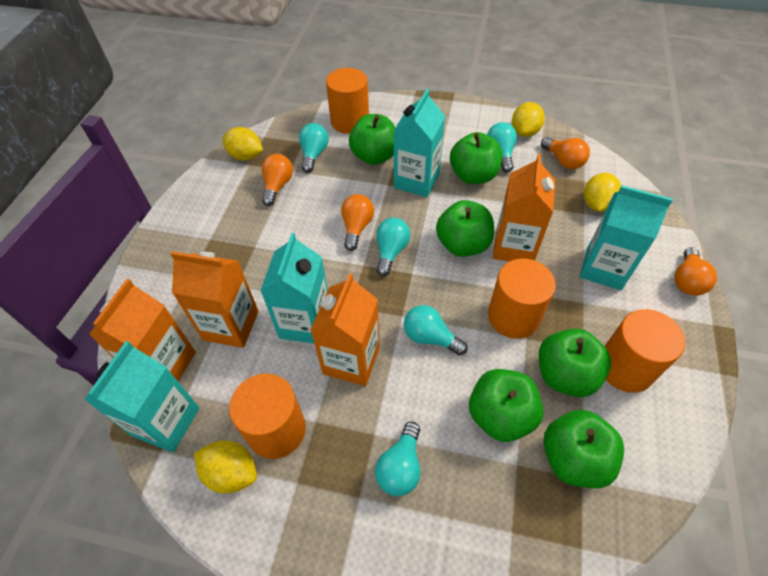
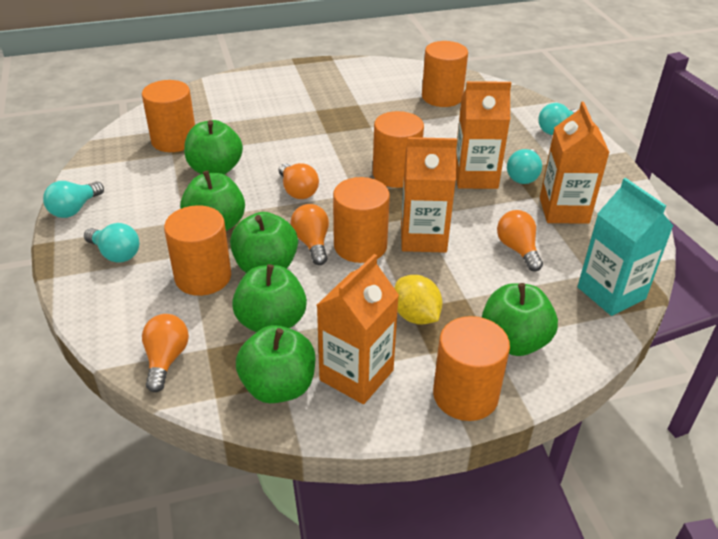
orange cylinder: [229,374,306,459] [326,68,369,134] [488,259,556,339] [605,309,685,393] = 4 -> [142,80,195,152] [164,205,231,296] [333,177,390,263] [373,111,424,188] [422,41,468,107] [433,316,510,421] = 6
turquoise carton: [84,341,199,452] [260,233,328,343] [394,89,445,197] [580,185,673,290] = 4 -> [577,178,674,316] = 1
turquoise light bulb: [299,123,329,173] [375,422,420,496] [376,218,411,276] [404,305,468,356] [487,122,517,172] = 5 -> [43,181,104,218] [84,223,139,263] [507,149,542,184] [538,103,578,135] = 4
yellow lemon: [194,441,257,493] [222,127,263,161] [512,102,545,137] [584,173,621,212] = 4 -> [394,275,442,325] = 1

